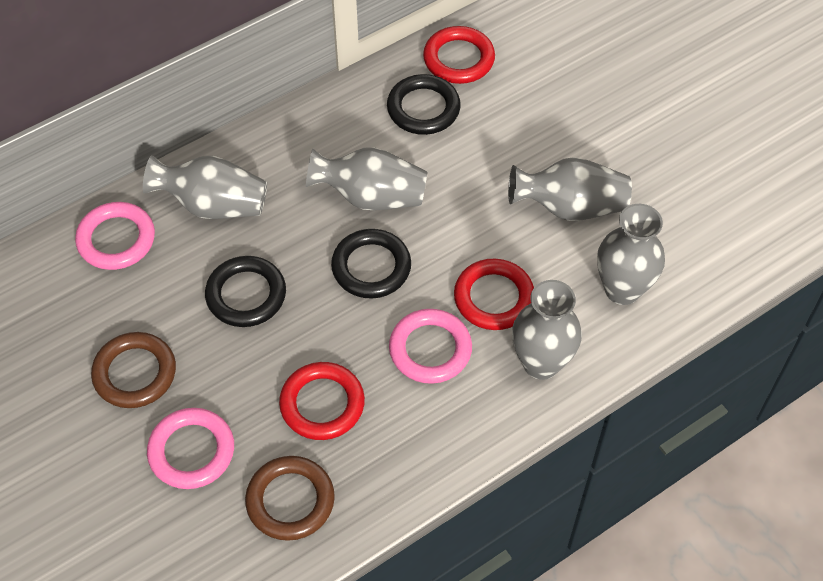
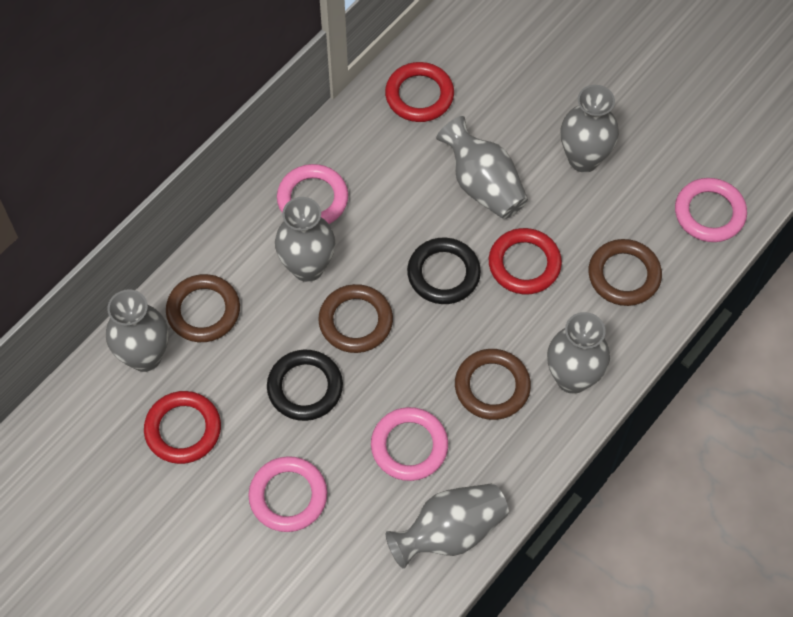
black ring: [205,256,286,327] [331,229,411,298] [387,74,461,135] = 3 -> [267,350,343,421] [407,238,481,304] = 2
brown ring: [91,332,176,408] [245,456,335,541] = 2 -> [166,274,240,342] [318,284,393,353] [455,349,531,420] [588,239,662,306] = 4
grey vase: [143,155,267,219] [306,147,427,210] [508,157,632,221] [512,280,582,380] [597,204,665,305] = 5 -> [106,289,169,372] [275,197,335,282] [386,483,509,569] [436,116,528,219] [547,312,610,394] [560,85,619,173] = 6
pink ring: [75,202,155,270] [147,408,234,489] [389,309,472,384] = 3 -> [248,456,327,532] [277,164,348,224] [371,407,448,481] [675,178,747,242] = 4

